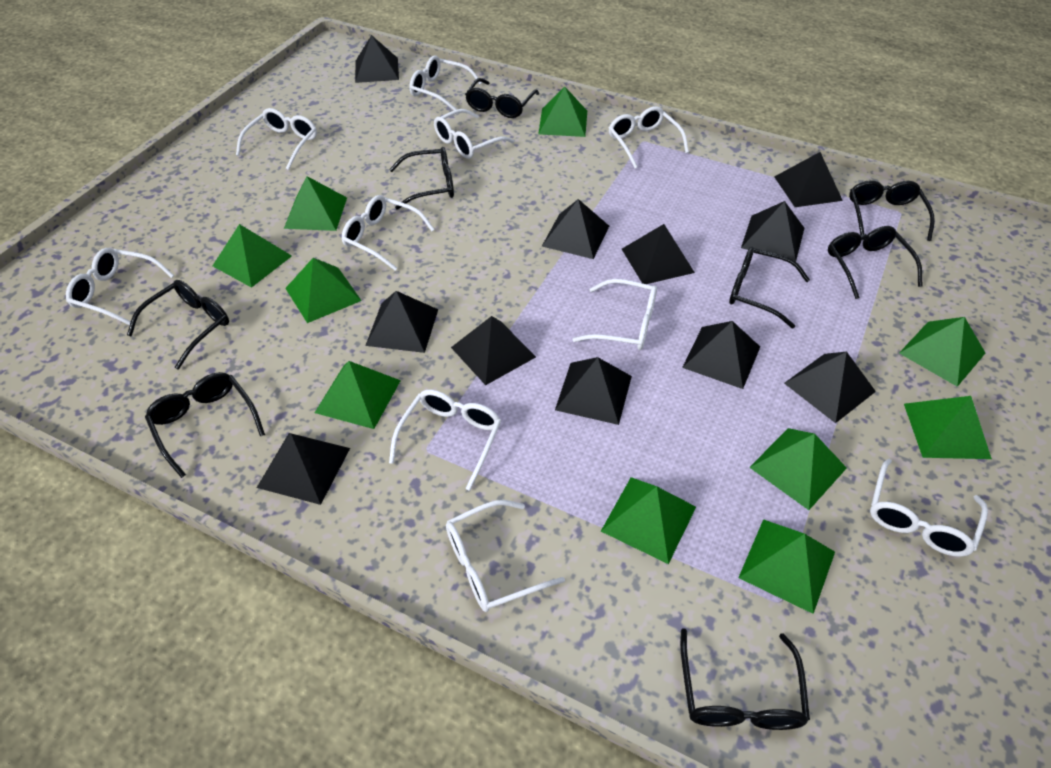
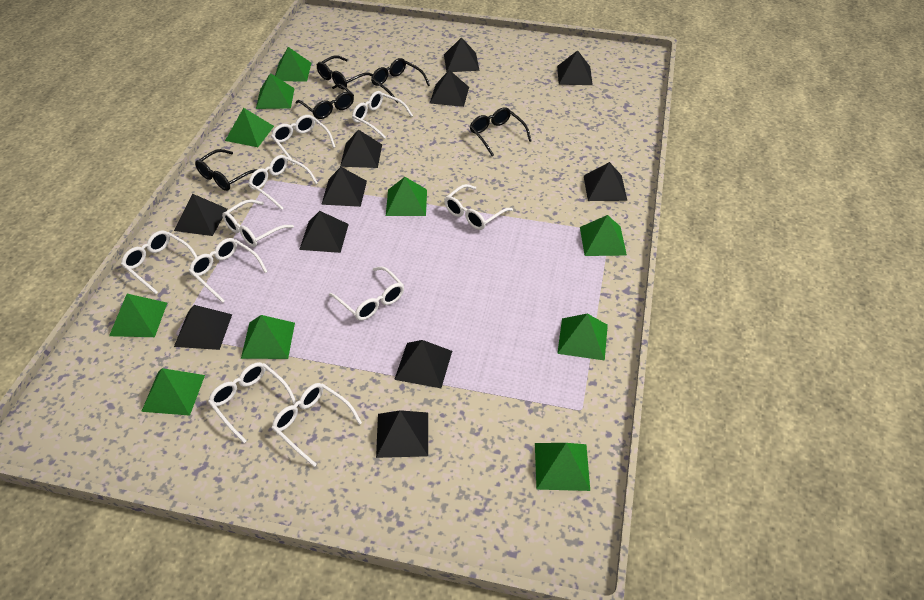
black glasses: [127,280,229,369] [145,372,265,478] [389,147,454,210] [465,78,539,118] [680,628,810,730] [729,247,810,328] [828,226,922,299] [849,180,935,241] = 8 -> [195,149,258,191] [296,84,354,119] [317,55,373,89] [371,58,430,103] [470,107,532,156] = 5

